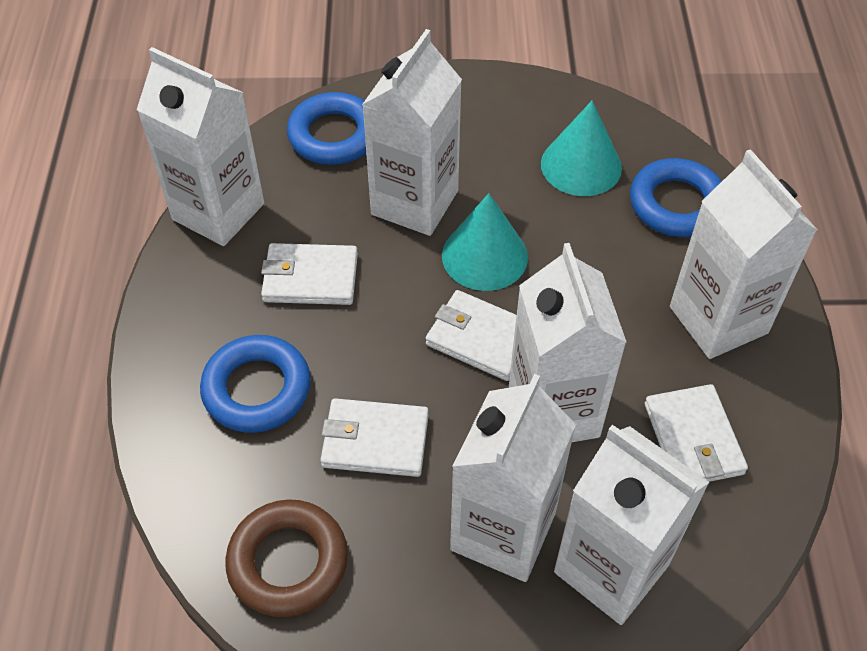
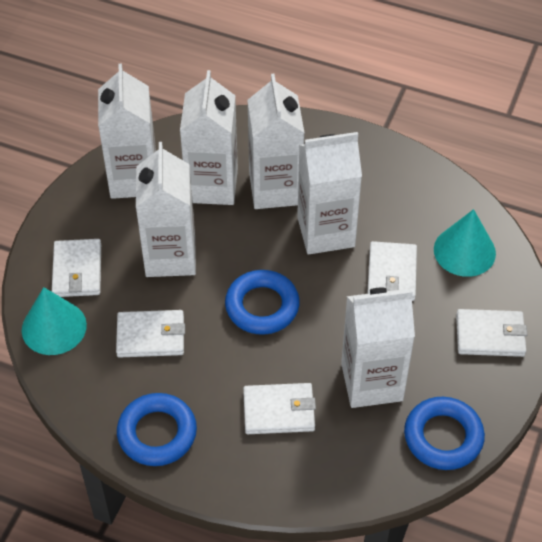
brown ring: [225,499,348,617] = 1 -> none = 0
white wallet: [261,243,358,305] [320,398,429,477] [426,290,517,381] [645,384,748,482] = 4 -> [52,239,101,297] [116,310,185,358] [243,383,316,434] [367,241,417,301] [456,309,527,357] = 5

